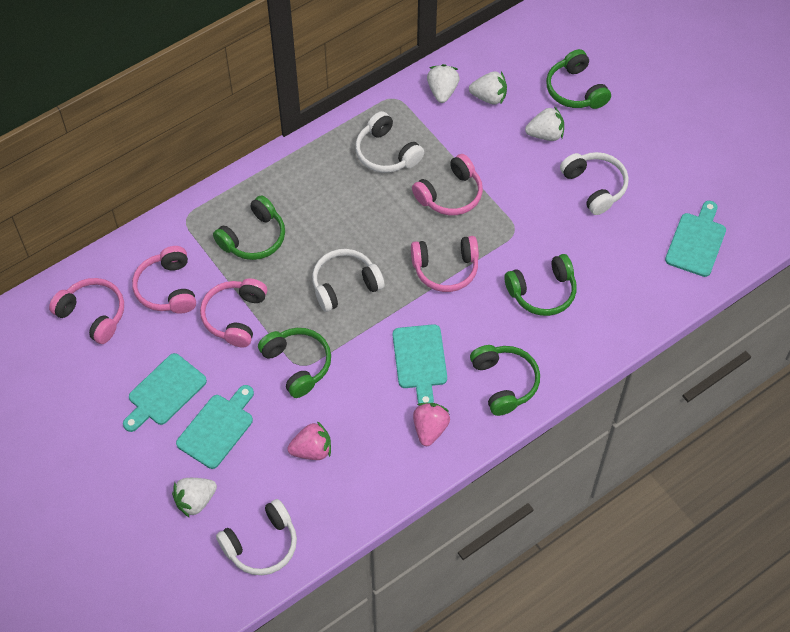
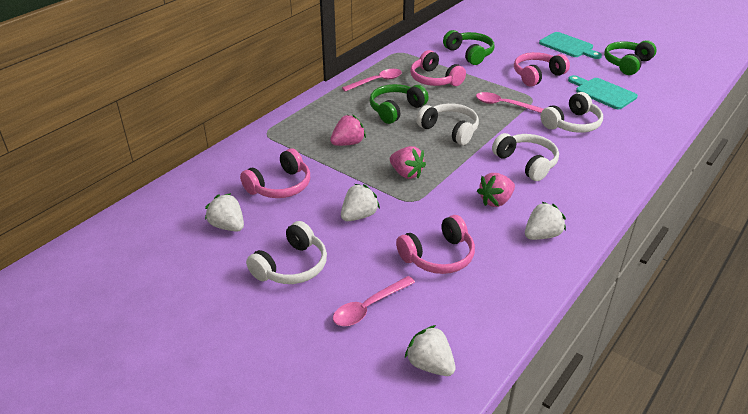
green headphones: [213,195,285,260] [258,328,331,398] [470,345,540,416] [504,254,577,316] [546,49,611,109] = 5 -> [370,84,429,124] [443,30,494,65] [604,40,657,75] = 3
pink headphones: [49,278,124,344] [132,246,196,314] [200,278,267,347] [411,236,479,292] [412,154,483,215] = 5 -> [240,148,310,198] [396,215,475,274] [410,50,466,86] [514,52,570,87] = 4
pink spoon: none = 0 -> [333,276,415,326] [342,69,402,92] [476,92,543,113] = 3
pink strawberry: [287,421,331,460] [413,403,450,446] = 2 -> [330,115,366,146] [390,146,426,179] [477,173,515,207] = 3
turquoise cutting board: [123,353,207,432] [176,385,254,469] [393,324,447,404] [665,201,726,277] = 4 -> [539,32,602,59] [568,75,638,109] = 2

